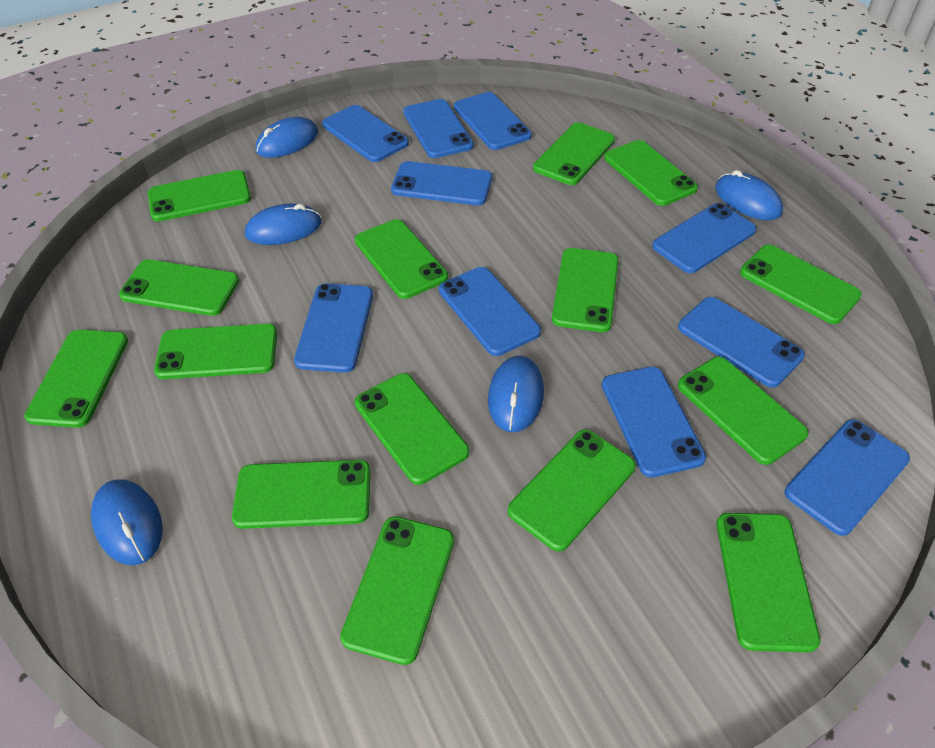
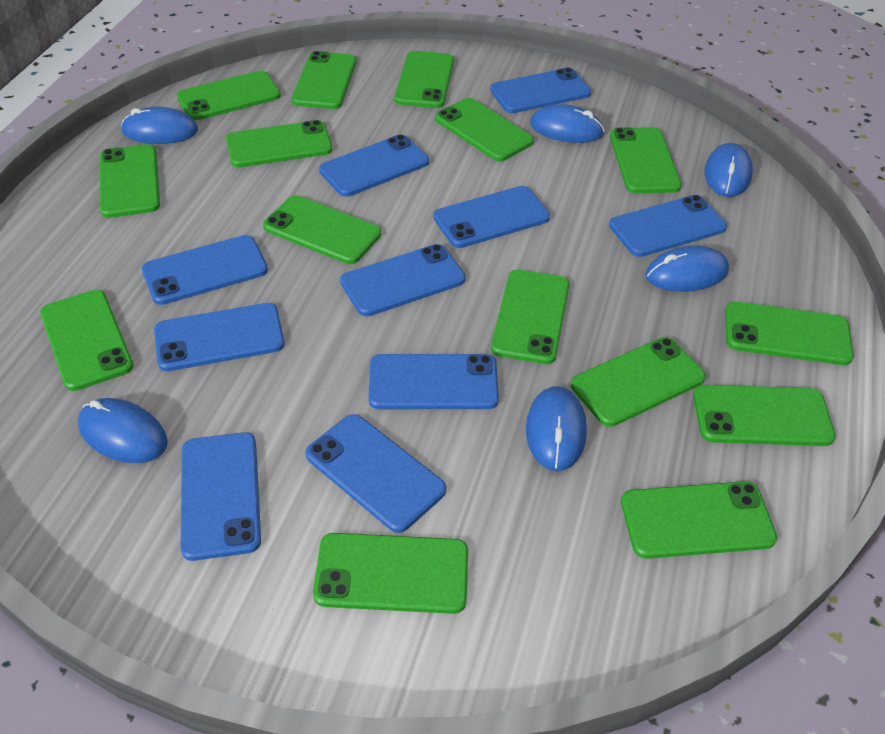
blue mouse: [91,480,163,565] [245,203,322,245] [256,117,318,158] [488,356,544,432] [715,170,783,220] = 5 -> [78,398,168,463] [121,107,198,144] [526,386,587,471] [530,104,604,143] [645,245,729,292] [705,143,753,197] = 6

